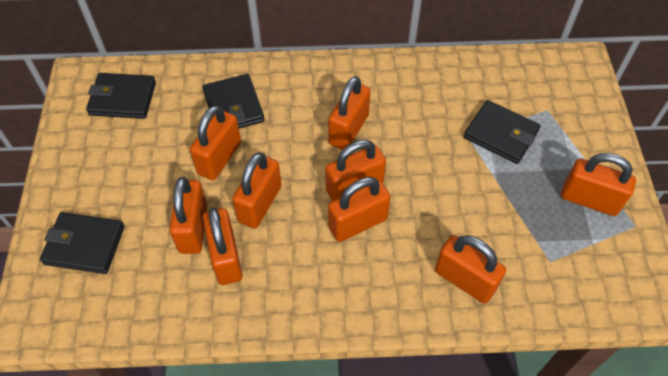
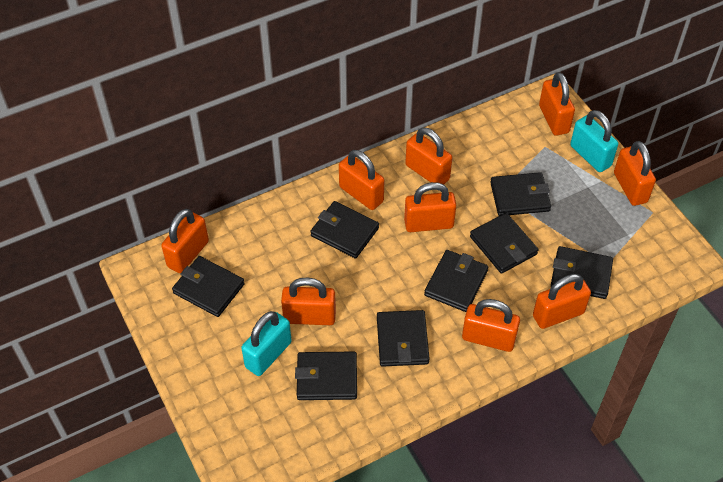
black wallet: [40,212,124,274] [86,73,156,119] [203,74,265,128] [464,100,540,164] = 4 -> [172,256,245,317] [295,351,357,400] [310,201,379,258] [377,310,430,367] [424,250,488,312] [470,213,538,274] [490,172,551,216] [551,246,613,299] = 8
turquoise padlock: none = 0 -> [241,311,292,376] [570,110,618,172] = 2

